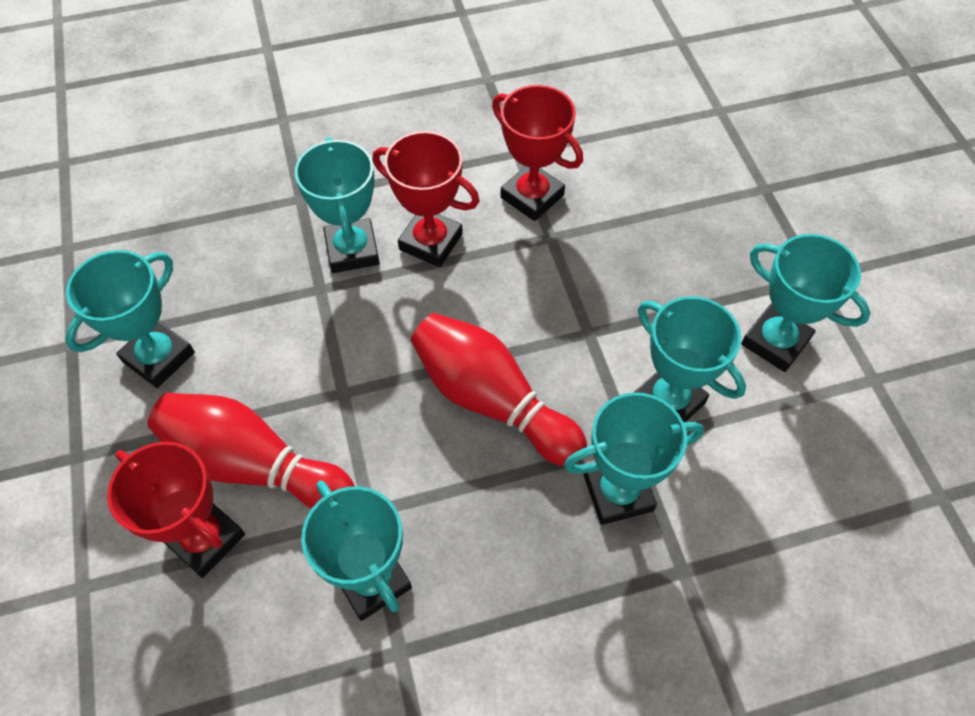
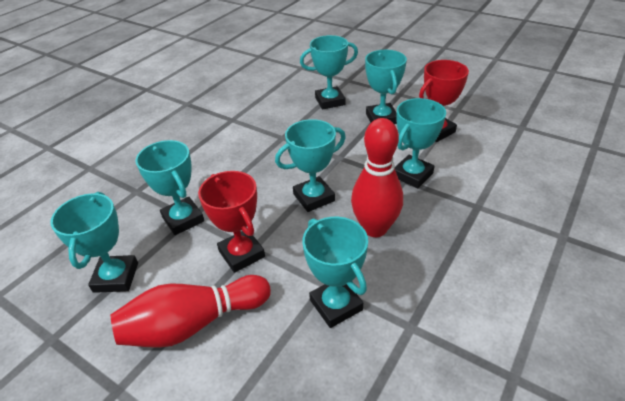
red trophy: [107,441,245,578] [373,131,480,267] [492,85,583,221] = 3 -> [198,171,265,273] [419,60,469,142] = 2
turquoise trophy: [65,250,195,388] [295,137,380,273] [301,481,412,621] [564,392,704,525] [635,296,746,422] [741,234,870,372] = 6 -> [50,192,138,293] [136,140,204,235] [275,119,346,212] [300,35,358,109] [302,217,368,328] [365,50,407,124] [395,98,446,188] = 7

